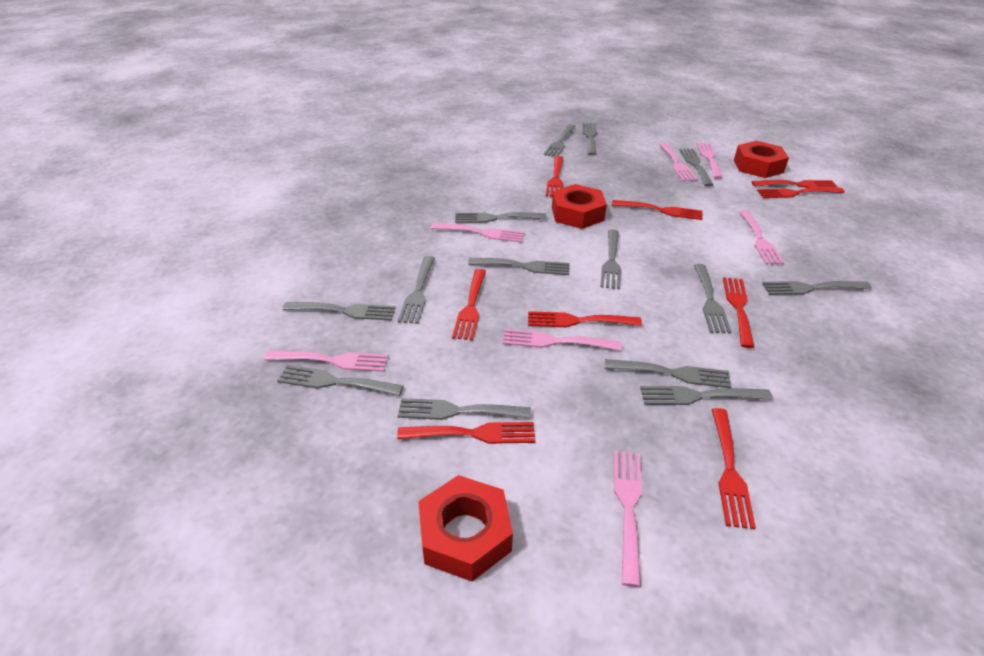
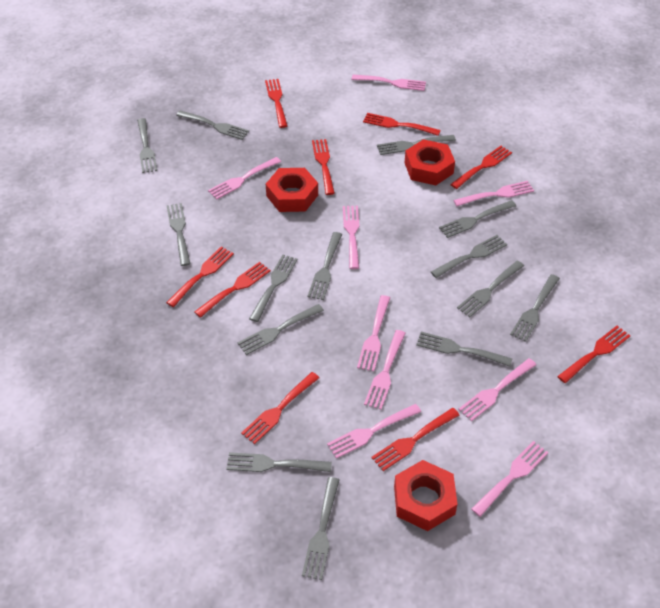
pink fork: [264,351,388,372] [430,223,525,242] [503,329,621,351] [614,450,642,587] [659,143,697,181] [697,142,723,179] [739,210,784,264] = 7 -> [208,157,281,200] [327,404,421,459] [343,206,360,269] [352,75,426,91] [357,295,390,371] [364,330,406,410] [453,181,534,206] [458,358,536,421] [471,441,549,517] = 9

